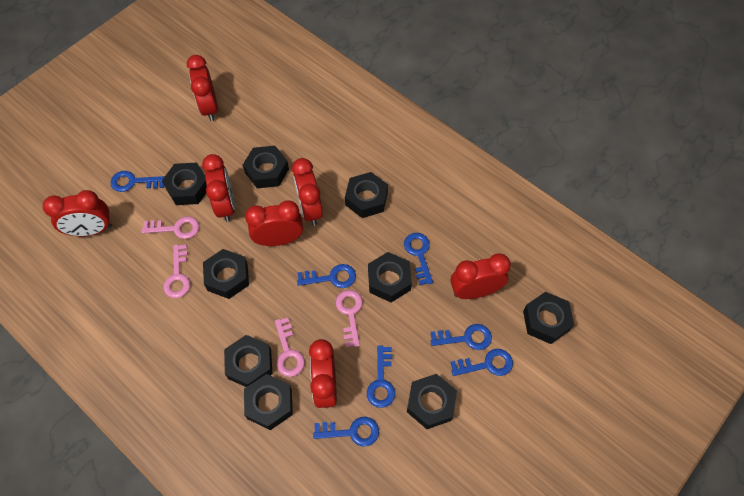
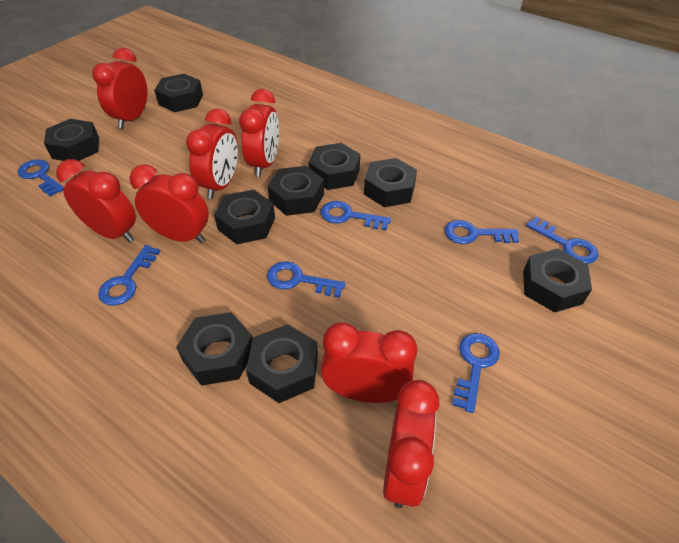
pink key: [142,216,199,239] [164,245,190,298] [275,318,305,377] [336,290,363,347] = 4 -> none = 0

